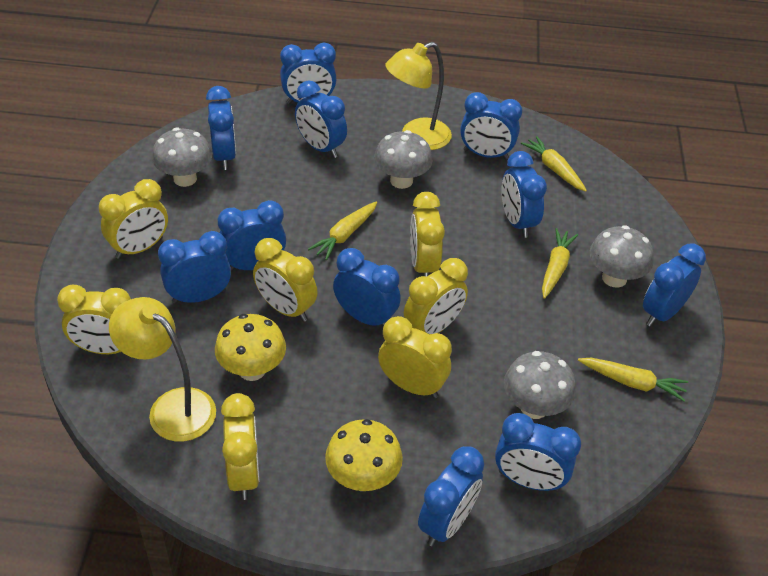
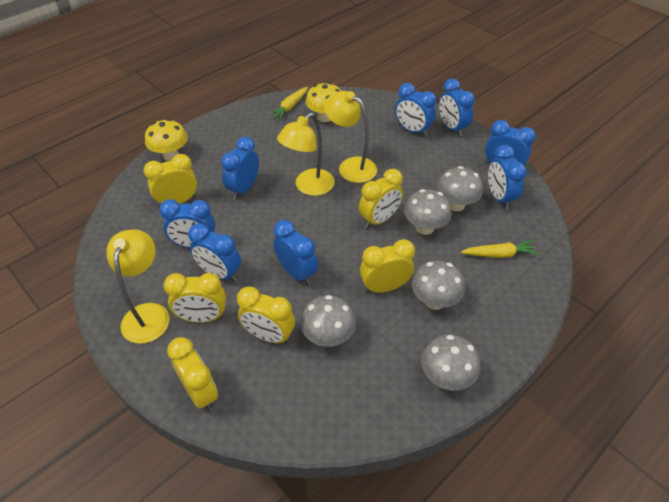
blue clock: [158,231,231,304] [206,86,236,170] [218,200,286,271] [280,43,337,104] [295,80,347,158] [333,248,401,327] [418,446,484,546] [460,92,522,160] [495,413,581,491] [501,151,547,238] [643,244,706,327] = 11 -> [159,199,216,248] [188,223,241,282] [221,137,259,199] [273,220,318,285] [395,83,436,137] [439,78,475,136] [485,120,536,165] [488,145,527,209] = 8
grey mushroom: [152,128,212,187] [374,130,433,189] [504,351,576,419] [589,225,654,288] = 4 -> [301,295,356,347] [404,189,452,235] [412,260,465,310] [421,335,481,391] [437,166,483,211] = 5
yellow carrot: [308,201,377,260] [521,136,587,192] [542,228,578,299] [578,358,688,401] = 4 -> [268,87,308,120] [461,240,539,258] = 2
yellow clock: [57,285,131,354] [99,179,168,259] [221,393,260,500] [253,238,318,322] [378,316,452,399] [404,258,468,335] [410,192,445,276] = 7 -> [144,154,197,206] [164,273,226,323] [167,337,218,411] [237,286,295,344] [359,169,403,228] [360,239,415,293] = 6
yellow lamp: [109,297,216,442] [385,42,452,150] = 2 -> [107,229,170,344] [277,113,335,196] [324,91,377,183] = 3

